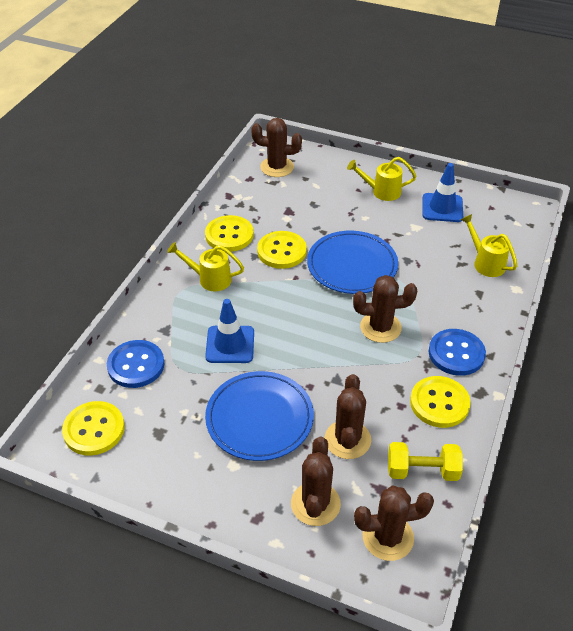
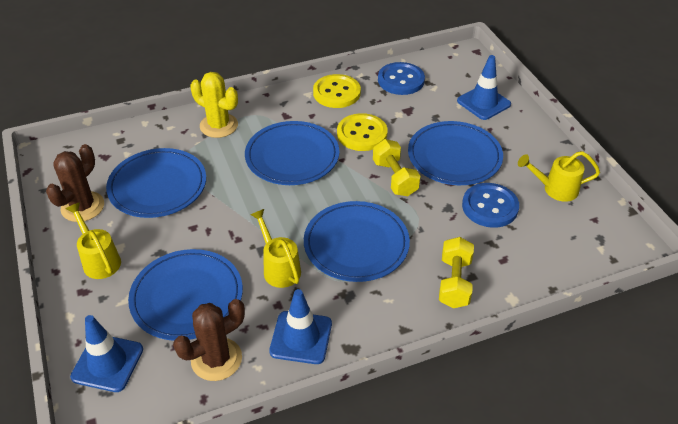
blue plate: [205,371,314,461] [307,231,398,294] = 2 -> [106,148,206,218] [128,249,243,340] [245,121,339,185] [304,201,410,282] [408,121,503,185] = 5
blue traffic cone: [205,299,254,363] [423,163,463,222] = 2 -> [70,315,143,392] [269,289,332,364] [457,55,511,120] = 3
brown cactus: [251,118,302,177] [291,437,341,526] [325,374,371,459] [353,275,417,343] [354,486,434,561] = 5 -> [46,144,104,222] [173,299,245,381] = 2
yellow button: [62,401,125,456] [205,215,254,252] [257,231,307,269] [410,376,471,428] = 4 -> [313,74,361,108] [337,113,388,151] = 2
yellow cactus: none = 0 -> [190,72,238,138] = 1
yellow dumbbell: [388,442,463,481] = 1 -> [373,139,420,196] [439,237,474,308] = 2

